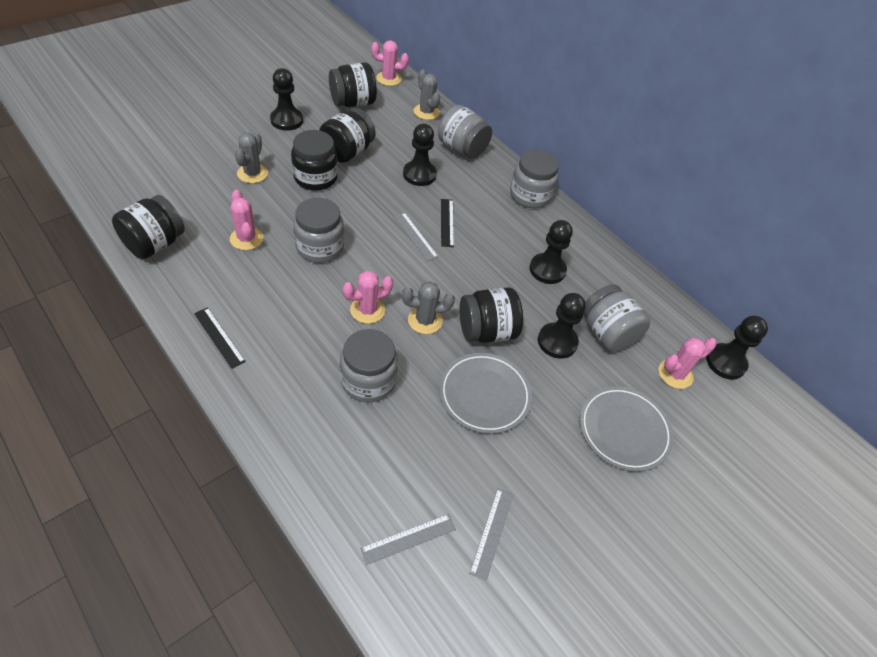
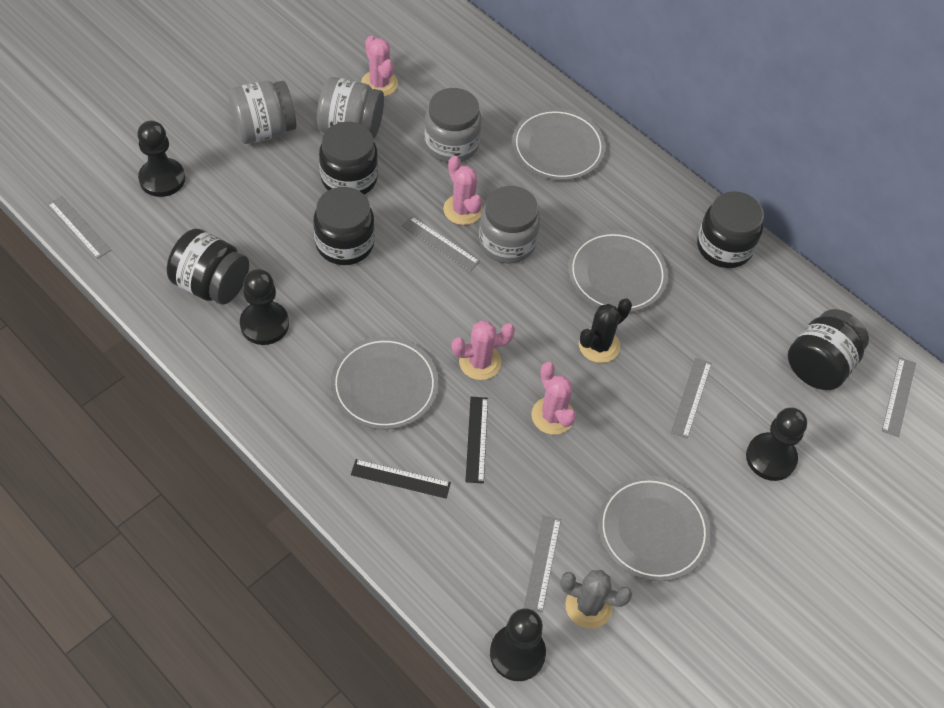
black cactus: none = 0 -> [579,298,632,363] = 1
black pawn: [270,68,303,131] [403,124,437,186] [529,220,573,284] [538,293,586,359] [706,316,768,380] = 5 -> [137,121,185,197] [240,269,289,345] [490,608,546,681] [746,407,807,481] = 4
grey cactus: [235,133,268,183] [402,281,455,334] [414,69,440,120] = 3 -> [560,570,632,629] = 1
grey jar: [293,198,344,263] [340,329,398,402] [438,105,492,159] [510,150,559,208] [583,284,650,352] = 5 -> [228,80,296,144] [317,77,384,139] [424,88,482,163] [479,186,540,263] = 4
grey plate: [439,353,532,434] [580,386,674,471] = 2 -> [331,336,438,430] [512,108,605,180] [568,230,668,312] [598,476,711,582] = 4
grey ruler: [360,514,456,565] [394,212,438,261] [469,488,514,581] = 3 -> [48,196,111,259] [402,216,480,272] [524,515,561,613] [671,358,712,439] [882,357,916,437] = 5

